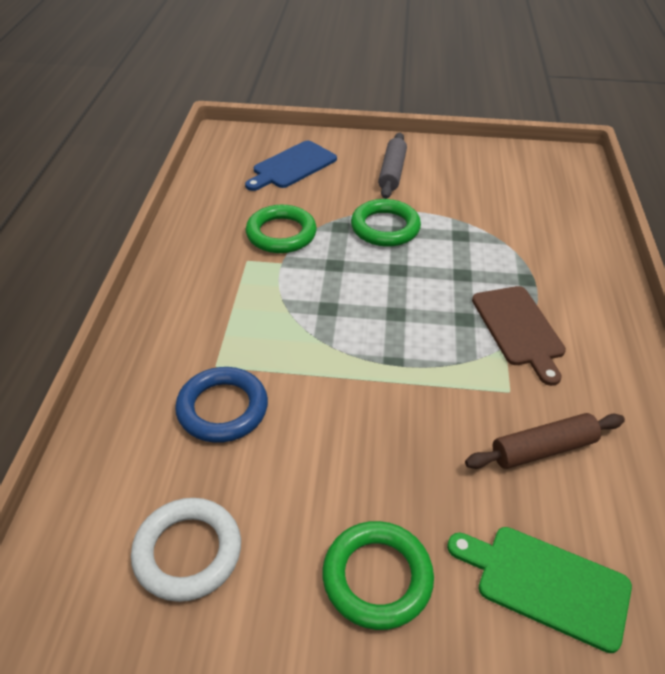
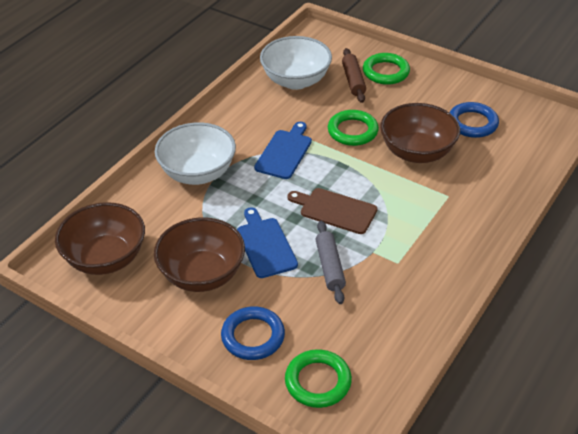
blue cutting board: [245,141,337,191] = 1 -> [237,207,298,278] [254,122,312,179] = 2
blue ring: [175,367,268,443] = 1 -> [221,306,285,360] [449,102,499,138] = 2
brown bowl: none = 0 -> [55,202,145,275] [154,217,245,292] [380,103,460,163] = 3
green cutting board: [447,527,632,653] = 1 -> none = 0
white bowl: none = 0 -> [155,122,236,185] [260,36,332,90] = 2
white ring: [131,498,241,602] = 1 -> none = 0

